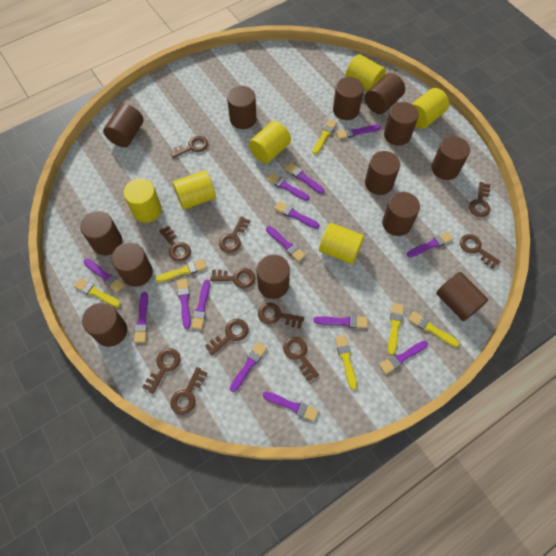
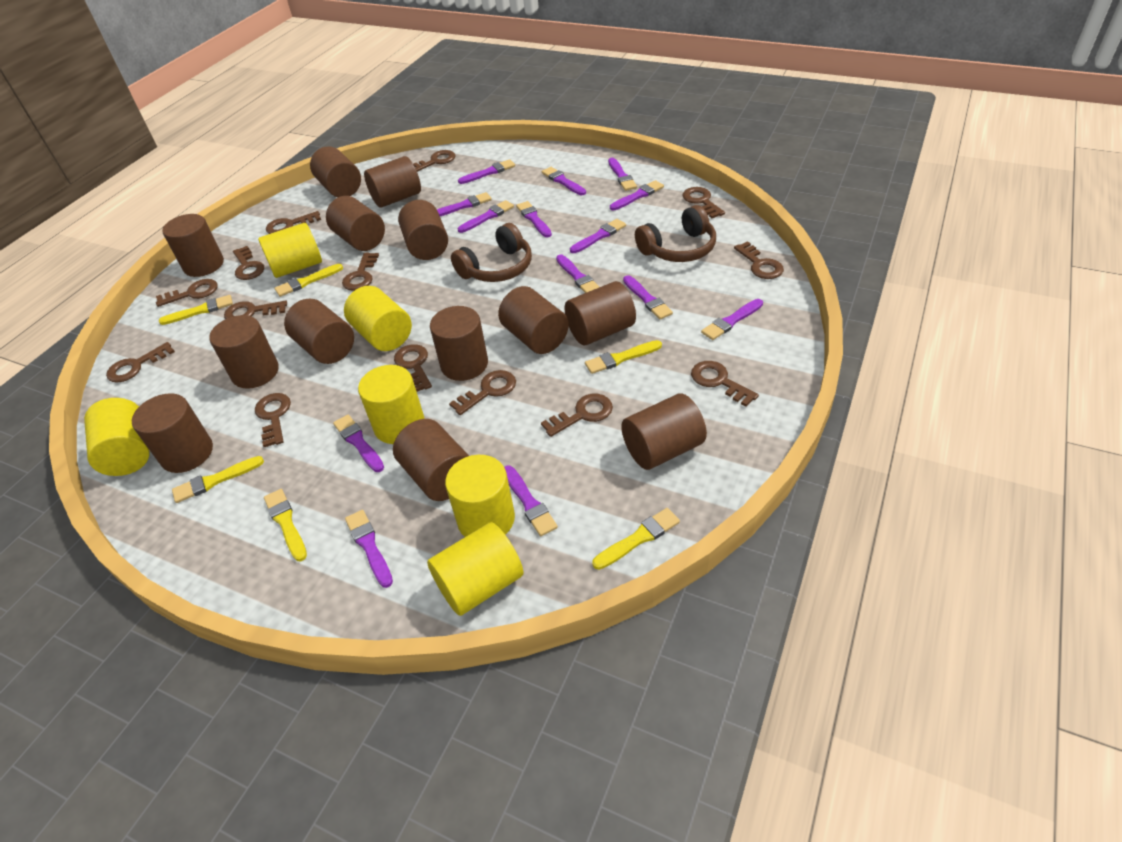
brown headphones: none = 0 -> [451,223,532,282] [635,205,716,262] = 2
brown key: [142,348,181,394] [159,226,191,262] [169,136,208,158] [170,367,208,415] [205,319,249,356] [210,268,255,288] [219,216,250,253] [258,303,304,329] [283,337,319,382] [460,234,500,269] [469,182,490,217] = 11 -> [106,342,175,383] [156,279,218,307] [224,301,287,319] [233,246,264,280] [255,393,291,447] [266,211,321,234] [342,253,379,291] [394,344,432,392] [413,150,456,172] [449,370,516,415] [541,394,613,437] [682,187,725,218] [691,361,759,407] [734,241,784,279] = 14

